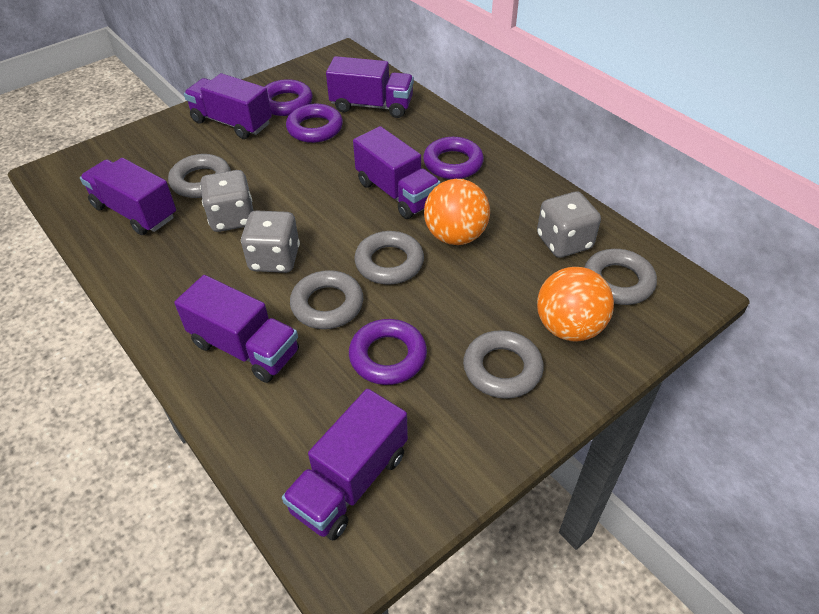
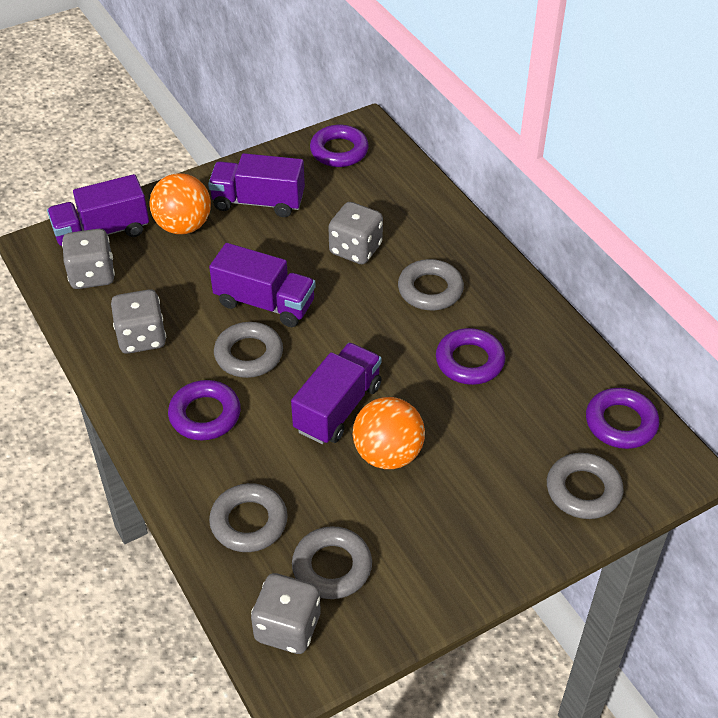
grey dice: [200,170,253,232] [241,211,300,273] [537,192,601,258] = 3 -> [62,229,115,289] [111,289,166,354] [251,573,321,654] [328,202,383,264] = 4
purple truck: [80,158,176,235] [174,275,299,383] [184,73,272,139] [282,389,408,540] [326,56,414,118] [353,126,441,219] = 6 -> [47,174,149,246] [208,153,305,217] [209,243,316,327] [291,343,382,444] = 4

